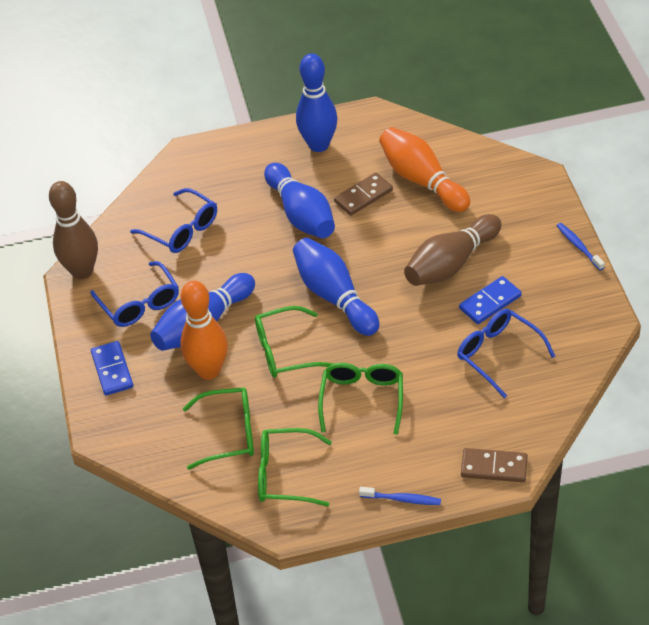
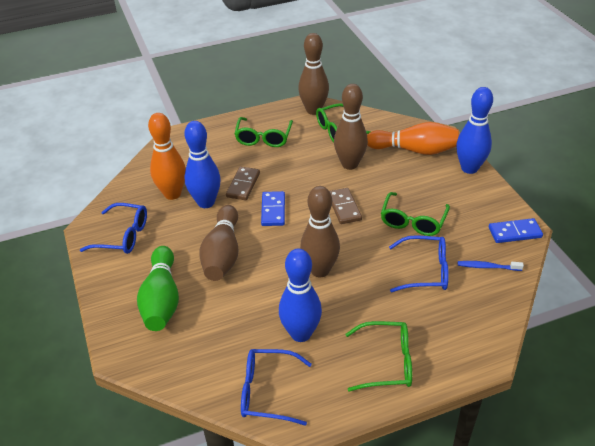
blue bowling pin: [150,273,255,351] [264,163,335,238] [293,238,379,336] [296,53,338,152] = 4 -> [184,121,221,208] [279,249,322,342] [456,87,493,174] = 3
blue toothbrush: [359,487,441,505] [557,223,605,271] = 2 -> [458,261,524,271] = 1
brown bowling pin: [49,181,98,279] [404,214,502,286] = 2 -> [199,205,238,281] [298,33,329,115] [300,186,340,277] [334,84,368,170] = 4
green bowling pin: none = 0 -> [137,246,179,331] = 1

